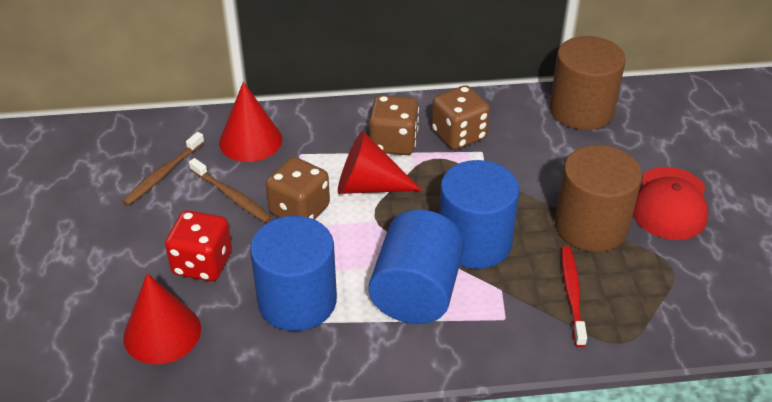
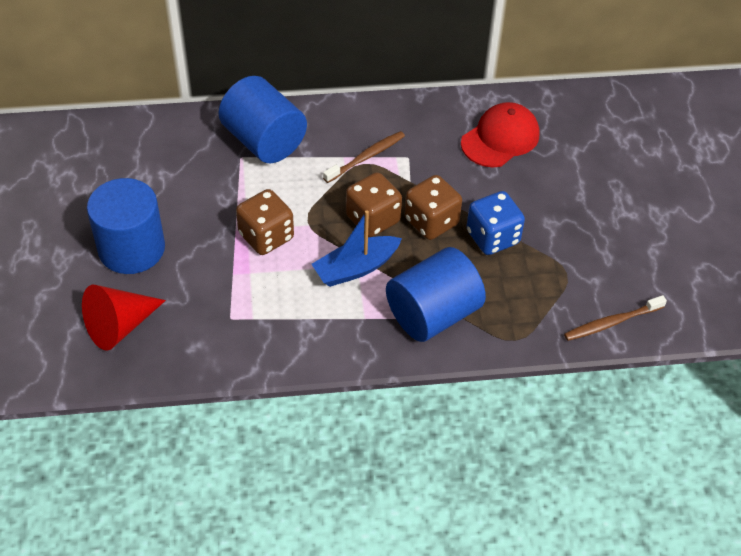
blue boat: none = 0 -> [312,210,402,287] = 1
blue dice: none = 0 -> [466,191,525,255] = 1
brown cylinder: [550,36,626,130] [555,145,642,252] = 2 -> none = 0
red cone: [123,273,201,364] [219,82,282,162] [338,131,422,194] = 3 -> [82,285,166,351] = 1
red dice: [165,210,232,281] = 1 -> none = 0
red toothbrush: [561,246,587,347] = 1 -> none = 0

